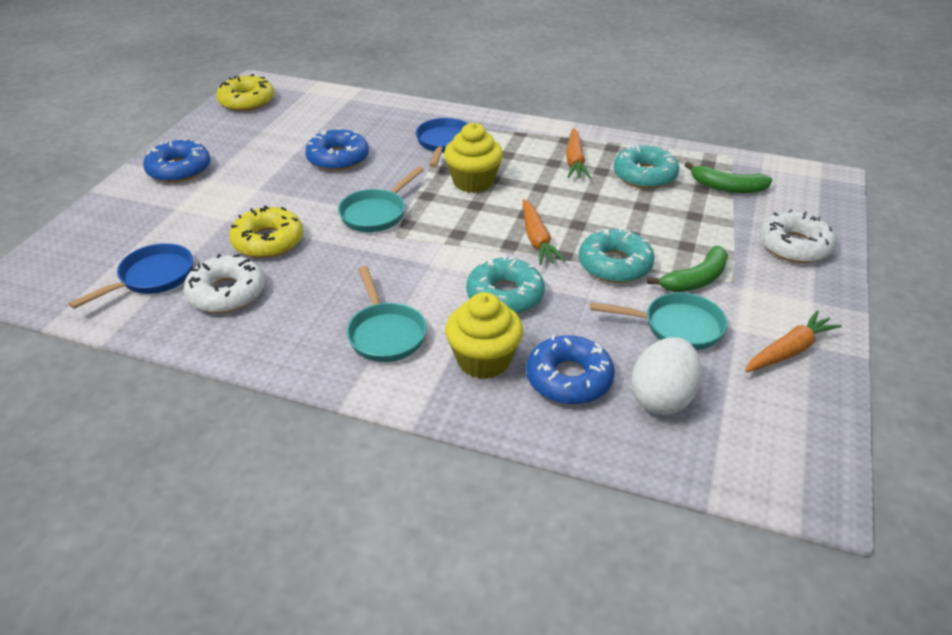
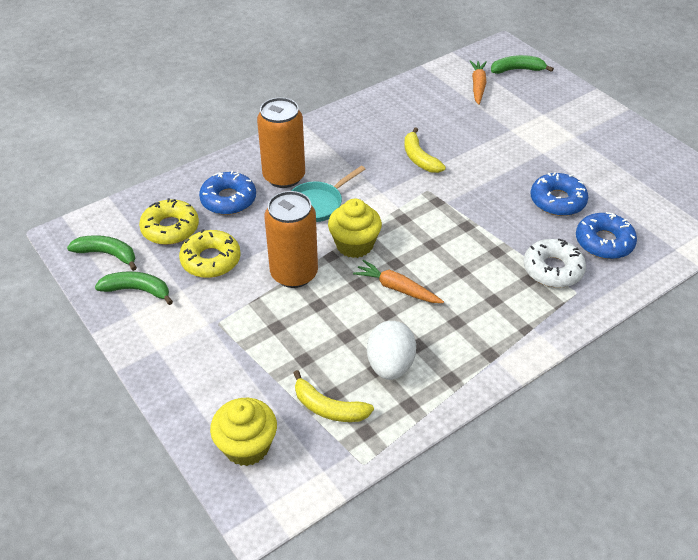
blue pan: [69,243,193,309] [415,118,468,167] = 2 -> none = 0
green banana: [647,246,728,292] [685,162,772,193] = 2 -> [67,235,137,271] [95,271,173,305] [491,55,554,74] = 3
orange can: none = 0 -> [257,97,305,188] [264,191,318,288] = 2
orange carrot: [523,199,566,265] [566,128,591,179] [745,310,842,372] = 3 -> [353,260,444,303] [470,60,487,105] = 2
turquoise donut: [466,256,545,314] [579,227,655,283] [613,144,679,189] = 3 -> none = 0
turquoise pan: [338,166,424,232] [346,266,427,362] [590,292,727,350] = 3 -> [291,166,365,222] = 1
white donut: [184,254,264,313] [759,209,836,263] = 2 -> [523,239,586,288] = 1
yellow banana: none = 0 -> [294,370,374,422] [404,127,446,173] = 2

